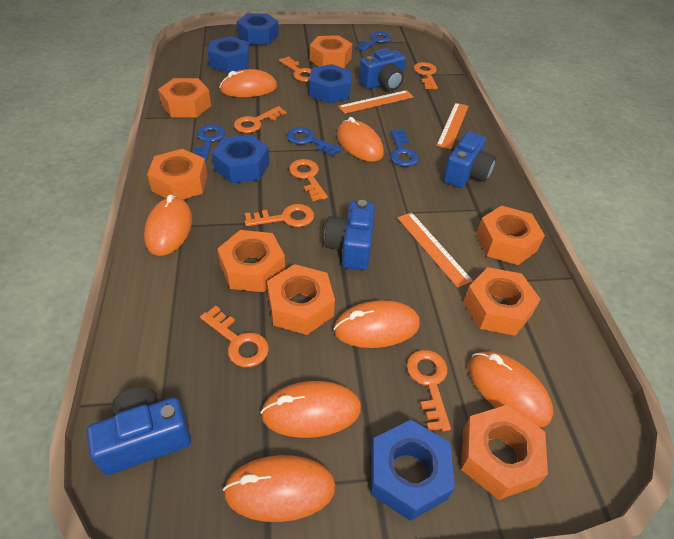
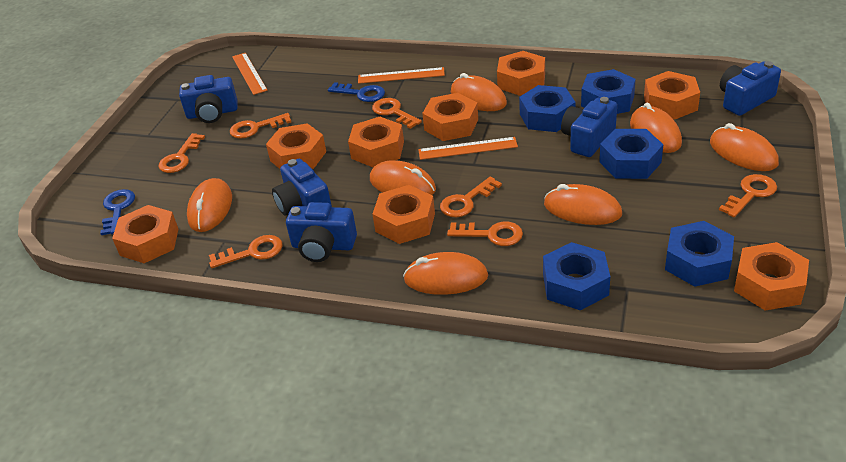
blue camera: [87,387,191,475] [324,200,375,270] [359,48,406,91] [443,132,496,188] = 4 -> [179,75,238,123] [272,159,332,216] [286,202,357,262] [561,97,617,157] [720,61,781,116] = 5
blue key: [194,125,225,162] [287,127,342,157] [355,31,391,51] [390,130,419,167] = 4 -> [100,189,135,235] [328,82,385,102] = 2

